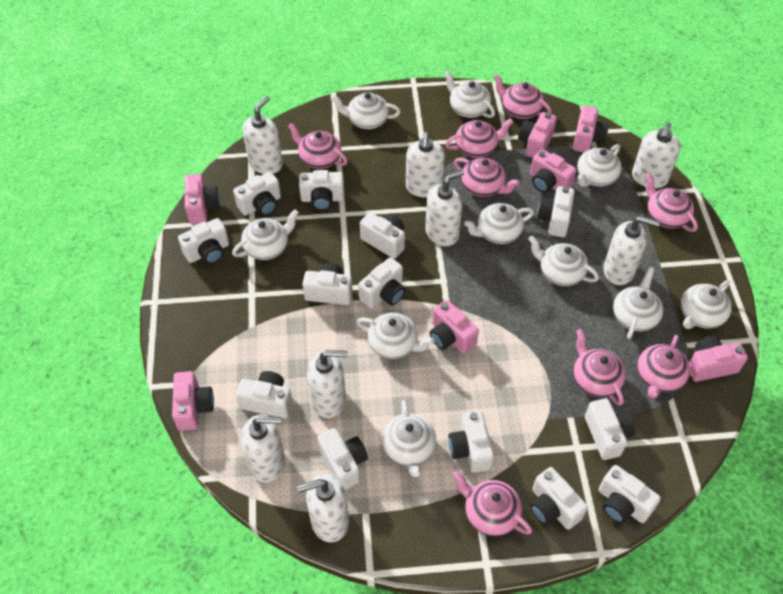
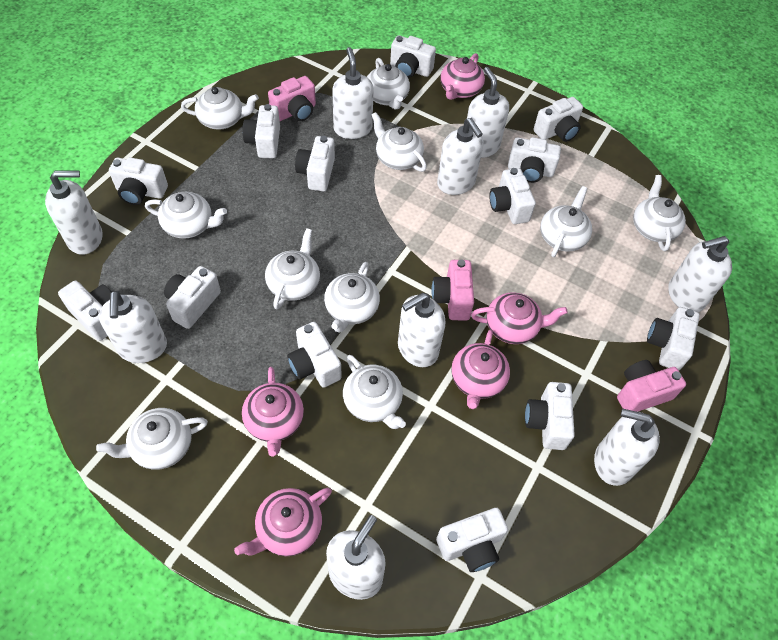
pink camera: [172,371,214,431] [185,174,220,224] [430,300,479,354] [518,112,557,158] [530,149,576,193] [573,106,608,152] [689,336,748,382] = 7 -> [268,76,316,121] [431,259,474,321] [617,360,686,412] = 3
pink teapot: [288,123,348,169] [445,119,513,158] [453,471,532,536] [454,158,520,197] [493,74,552,119] [573,329,626,406] [637,335,690,399] [645,173,698,232] = 8 -> [234,488,332,556] [242,367,304,457] [440,53,485,100] [451,330,510,409] [471,292,568,344] = 5
white soap dispenser: [241,414,285,483] [242,96,283,174] [297,474,349,542] [307,350,347,418] [406,132,445,198] [425,169,464,246] [603,216,660,285] [632,122,681,188] = 8 -> [45,170,103,255] [99,291,167,363] [326,515,386,600] [332,47,374,139] [398,293,445,367] [437,118,484,195] [467,67,509,158] [594,408,660,486] [668,236,732,312] = 9

